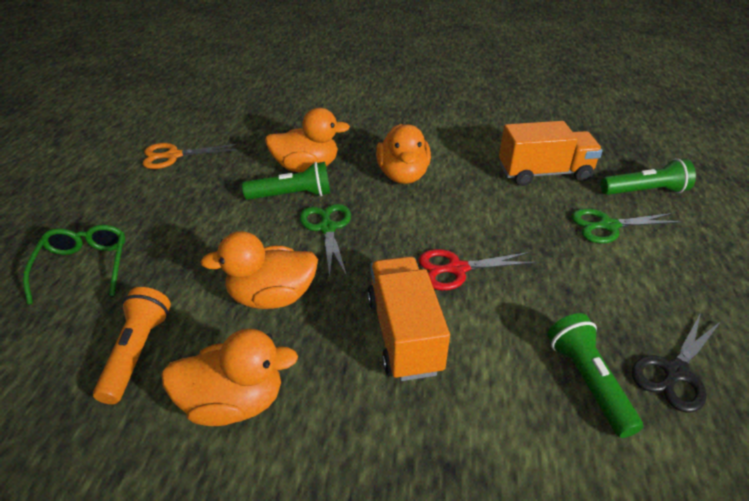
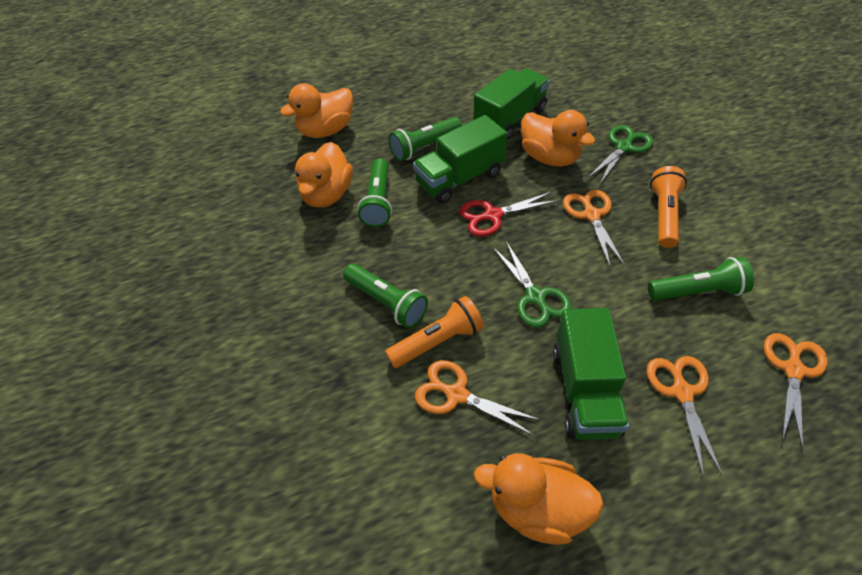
black scissors: [632,313,721,413] = 1 -> none = 0
green flashlight: [242,162,330,200] [547,313,643,438] [601,158,696,195] = 3 -> [343,264,428,328] [357,158,392,227] [388,117,462,161] [648,257,754,301] = 4
green glasses: [23,225,125,305] = 1 -> none = 0
green truck: none = 0 -> [413,115,507,204] [473,68,550,140] [553,308,629,440] = 3
orange flashlight: [93,287,171,404] = 1 -> [385,296,484,368] [650,166,687,248] = 2
orange scissors: [143,143,237,169] = 1 -> [415,360,540,436] [563,190,625,267] [647,356,723,477] [764,333,828,449] = 4
orange truck: [367,256,450,381] [499,121,603,186] = 2 -> none = 0

